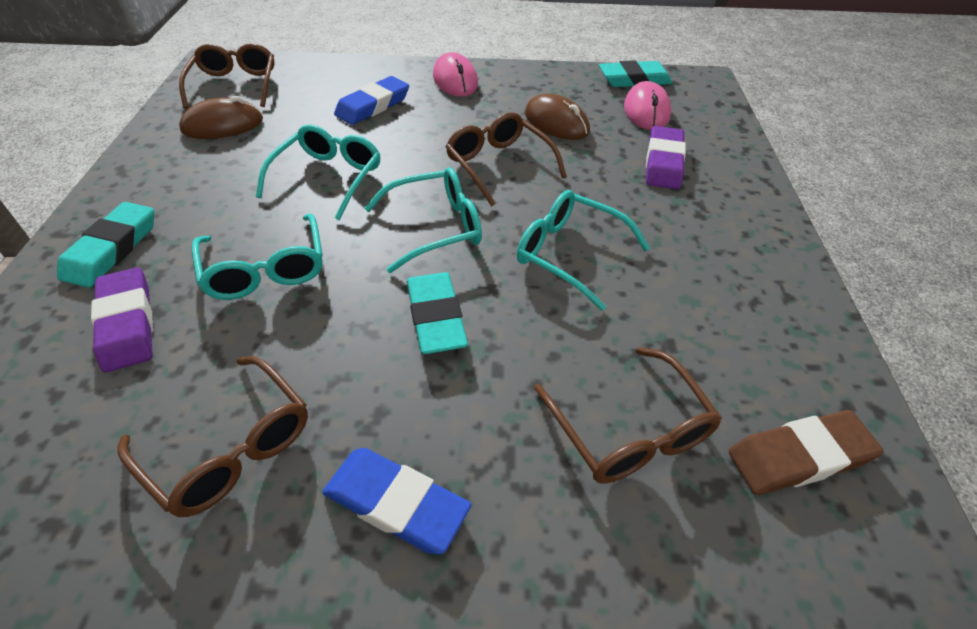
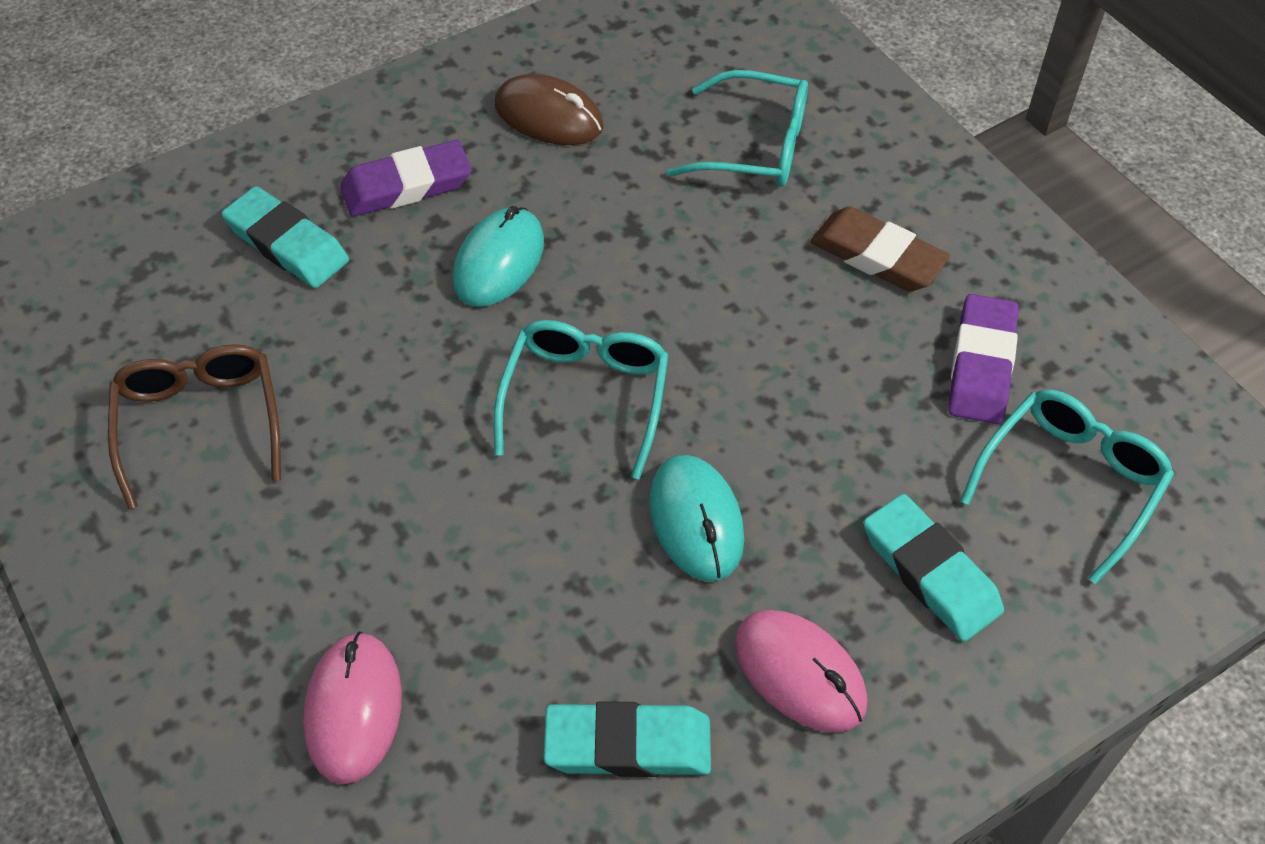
blue eraser: [322,448,471,554] [334,76,409,125] = 2 -> none = 0
brown glasses: [117,356,308,517] [179,43,275,109] [446,112,567,207] [534,347,722,484] = 4 -> [108,344,281,509] = 1
brown mouse: [179,96,263,139] [525,94,590,140] = 2 -> [495,74,603,145] = 1
turquoise glasses: [192,214,323,300] [256,124,381,220] [364,167,482,273] [517,190,650,311] = 4 -> [494,320,668,480] [666,70,808,187] [961,390,1174,584] = 3
turquoise mouse: none = 0 -> [453,206,544,307] [649,455,744,581] = 2

